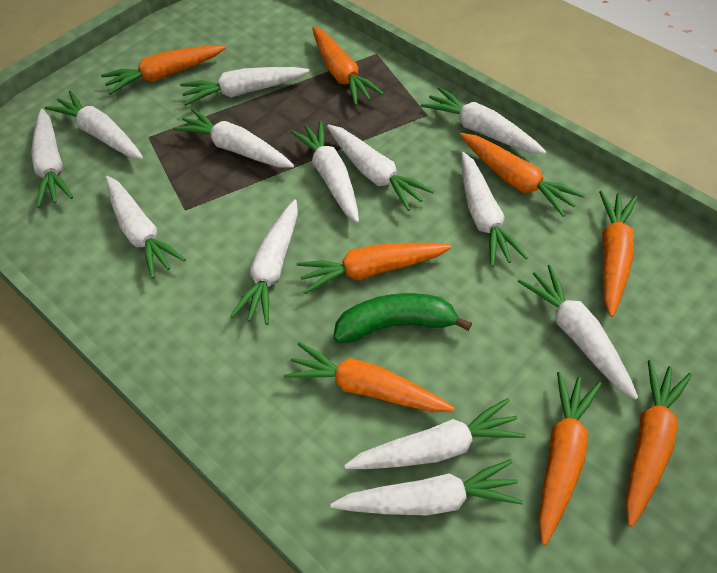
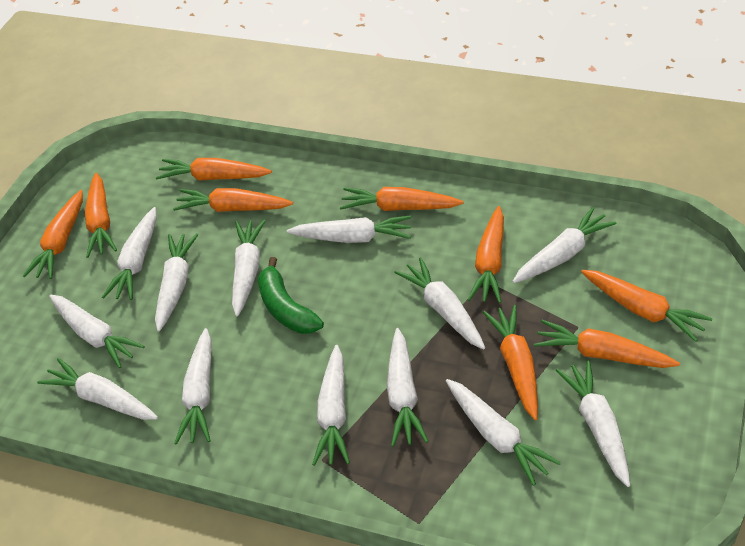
orange carrot: [101,45,226,95] [284,342,455,412] [297,243,452,294] [312,26,384,106] [460,133,585,217] [538,372,601,545] [599,191,637,317] [625,360,692,527] = 8 -> [23,190,83,279] [85,173,117,258] [156,158,272,181] [173,188,293,212] [340,187,463,211] [468,206,504,303] [483,305,538,420] [534,320,680,368] [581,270,712,342] = 9

